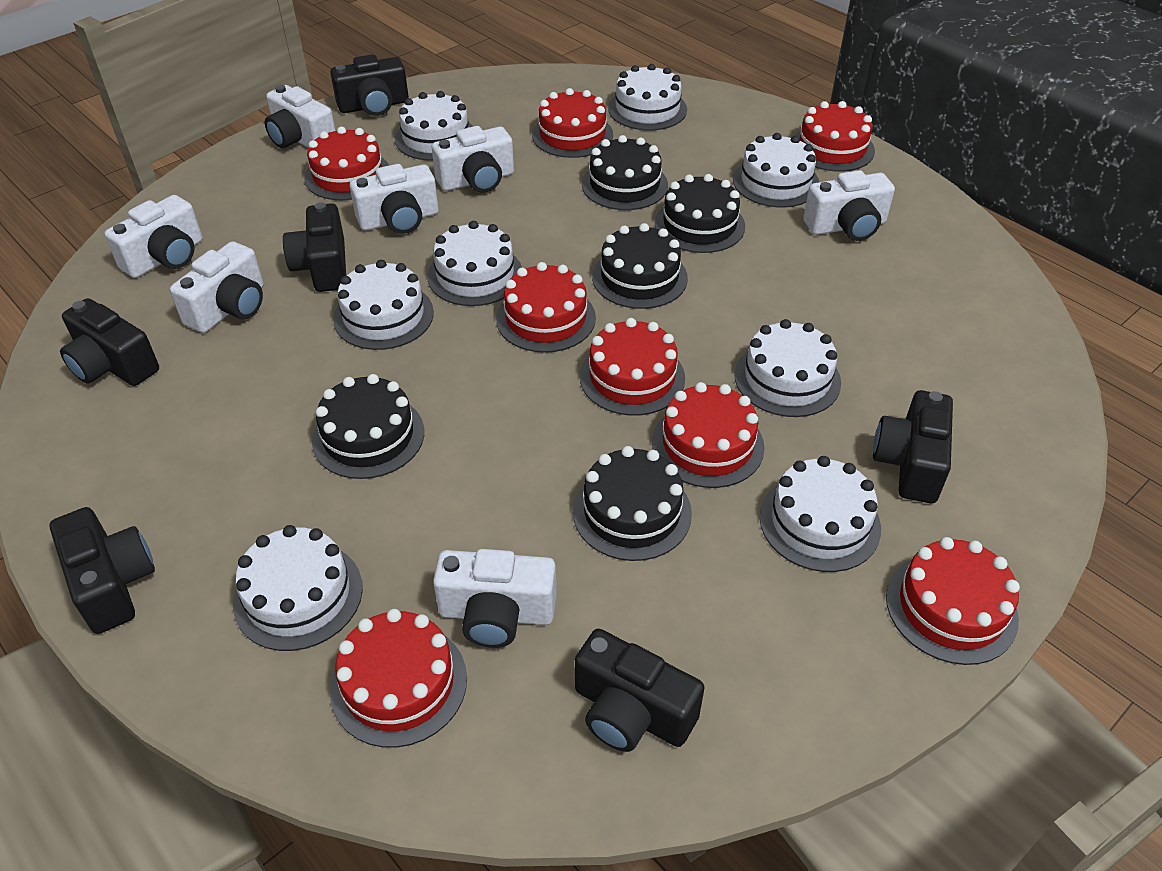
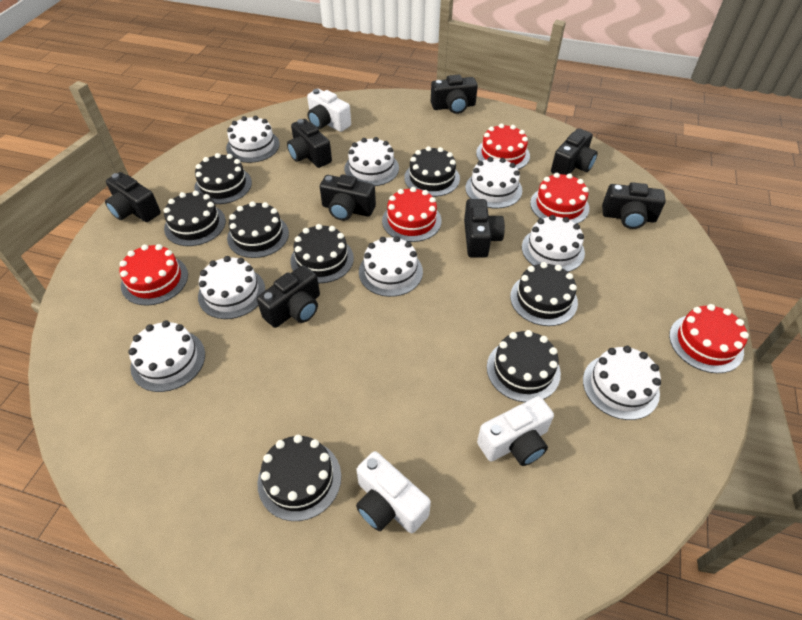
black cake: [312,374,424,479] [573,446,692,561] [582,135,668,210] [592,223,688,309] [655,174,745,253] = 5 -> [163,191,226,246] [194,153,252,204] [227,201,289,258] [257,435,341,521] [290,224,354,283] [404,146,460,197] [487,330,561,402] [510,262,578,326] = 8
black camera: [50,507,155,634] [60,298,159,386] [283,202,346,292] [330,54,409,116] [575,629,705,752] [873,390,953,503] = 6 -> [105,172,161,222] [257,265,320,328] [287,119,332,168] [320,175,376,221] [431,75,478,114] [464,199,505,258] [551,128,598,175] [602,182,666,229] = 8
red cake: [304,127,389,200] [330,609,467,748] [496,262,596,353] [532,88,613,158] [580,318,685,416] [652,382,765,488] [794,101,875,172] [886,537,1020,665] = 8 -> [119,244,188,306] [382,187,442,242] [476,124,530,170] [530,173,589,224] [669,304,749,373] = 5
white camera: [105,195,202,278] [170,241,264,333] [265,85,336,148] [350,164,439,234] [432,126,514,193] [433,549,557,648] [803,170,895,241] = 7 -> [307,89,351,132] [356,451,431,533] [477,396,554,466] = 3

